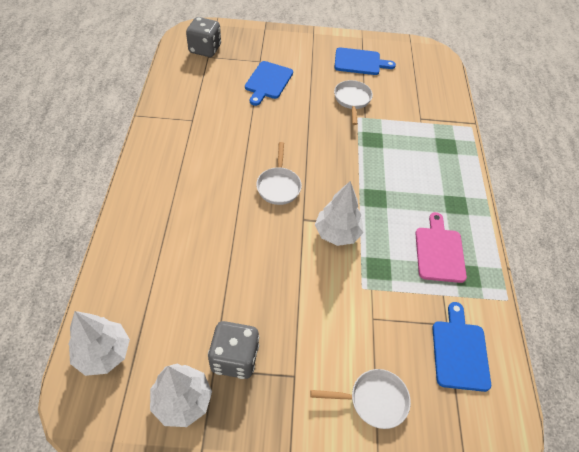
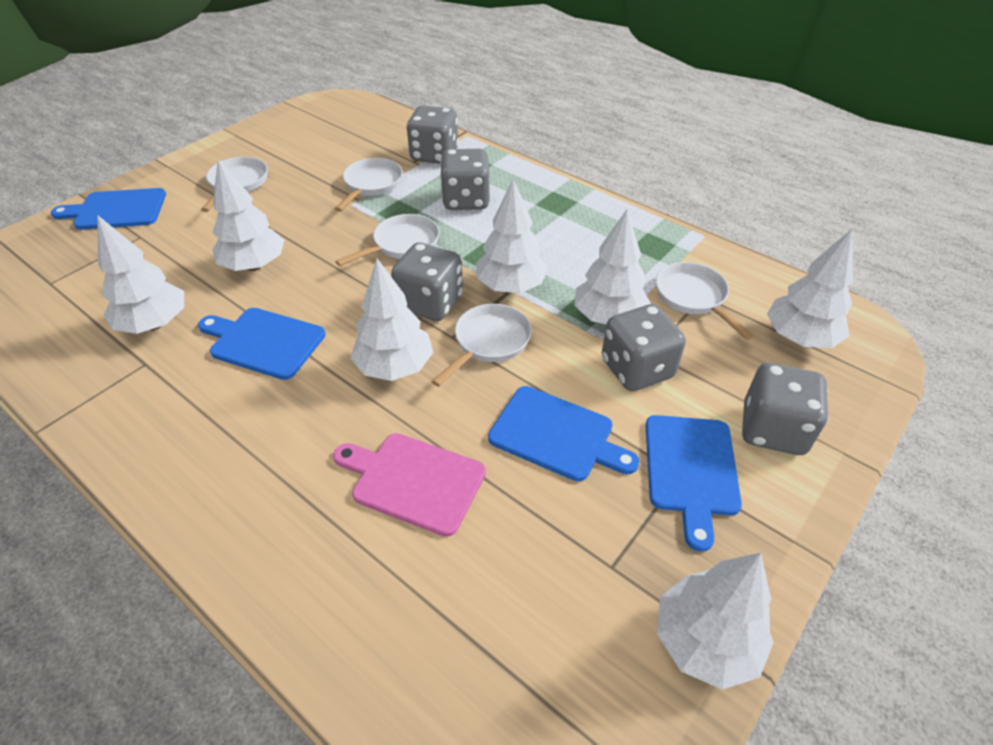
blue cutting board: [245,61,293,106] [334,47,396,75] [432,302,491,392] = 3 -> [51,188,166,230] [198,308,326,380] [488,386,639,481] [646,415,742,552] = 4
grey dice: [186,17,221,57] [208,321,259,379] = 2 -> [391,243,463,321] [406,105,459,164] [440,149,490,210] [602,304,686,391] [742,363,829,455] = 5
white pan: [256,142,302,205] [311,369,411,429] [334,80,373,125] = 3 -> [201,157,268,212] [335,158,403,212] [335,214,440,266] [431,304,532,387] [656,262,754,340] = 5
white tree: [69,311,130,376] [150,364,212,427] [315,181,364,246] = 3 -> [97,215,184,334] [212,159,284,271] [350,259,433,381] [476,179,548,293] [575,209,651,324] [657,553,774,690] [767,229,853,348] = 7

